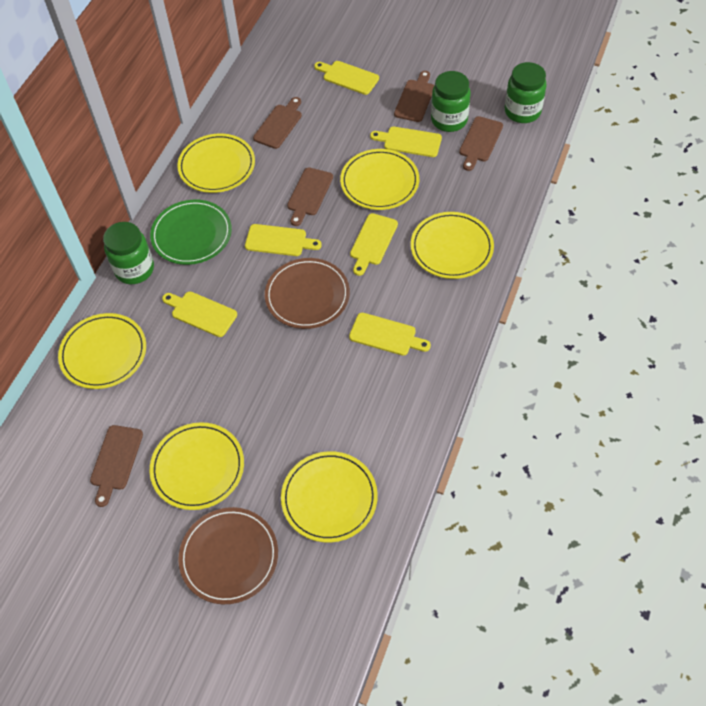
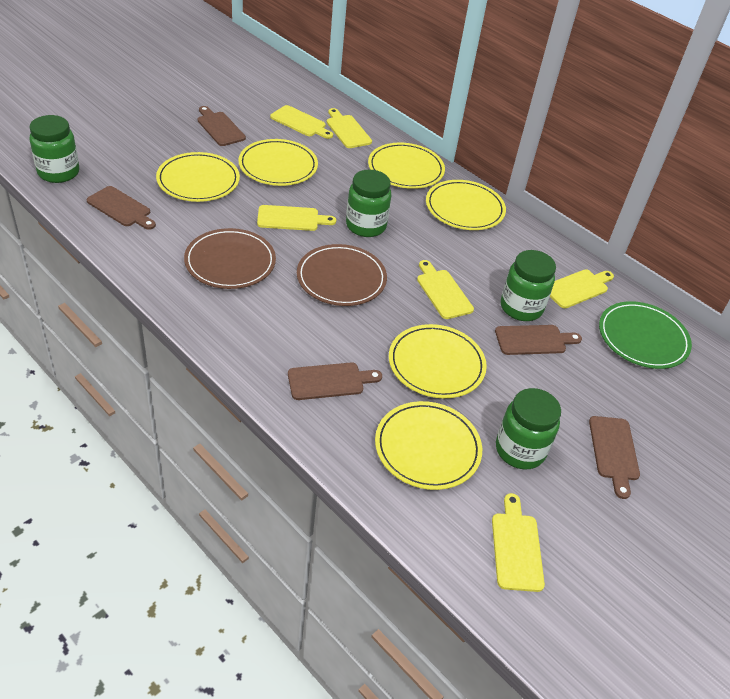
green jar: [103,222,154,284] [431,71,471,132] [505,62,547,123] = 3 -> [29,115,79,183] [346,170,391,237] [496,388,561,470] [501,250,556,321] = 4

